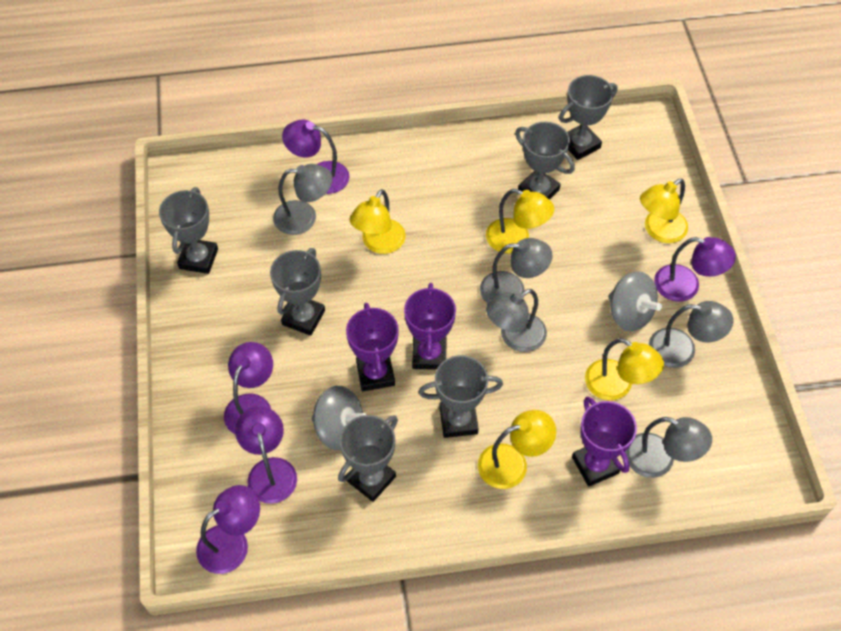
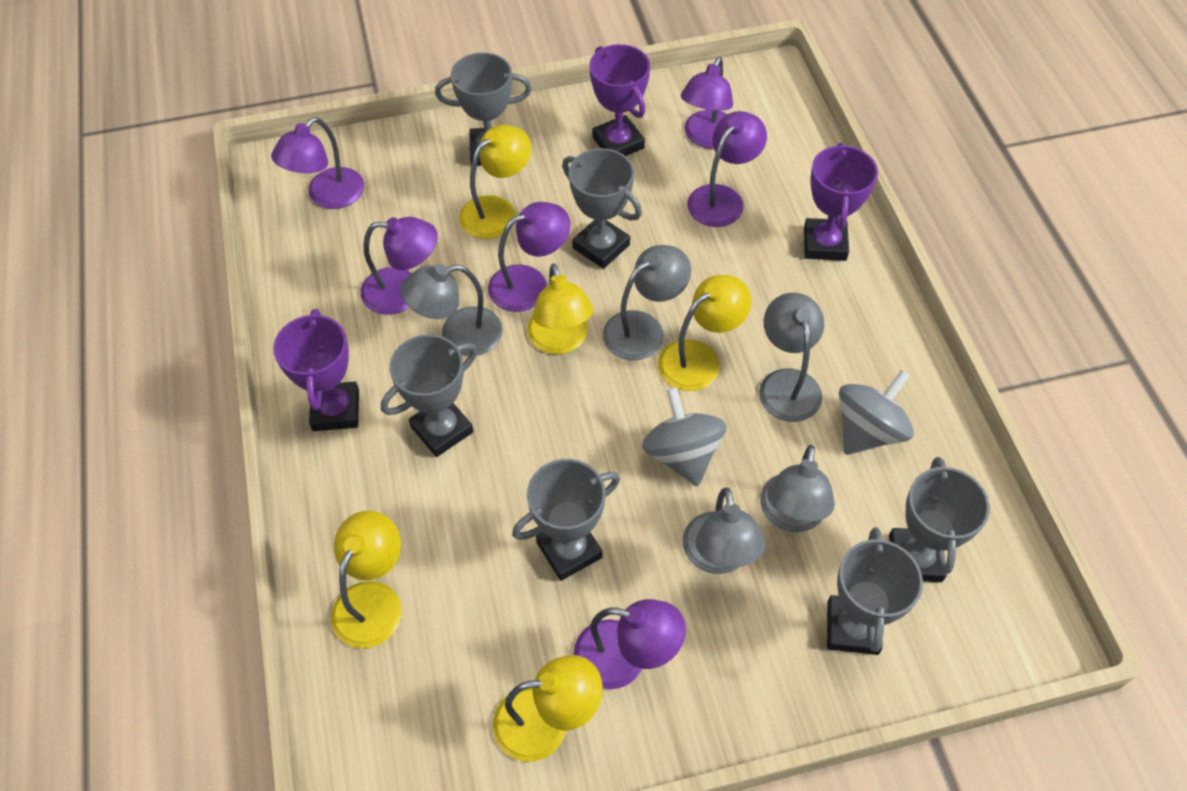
purple lamp: [196,485,260,574] [224,342,273,434] [235,406,297,504] [282,120,350,194] [654,237,736,302] = 5 -> [271,117,364,209] [361,217,438,315] [488,202,570,312] [574,599,686,689] [681,56,733,149] [687,111,767,227] = 6

